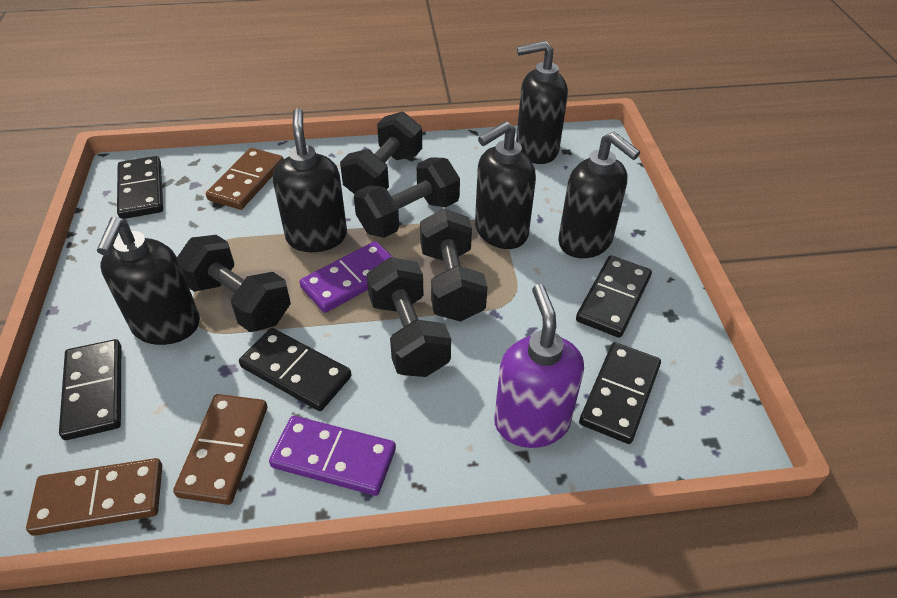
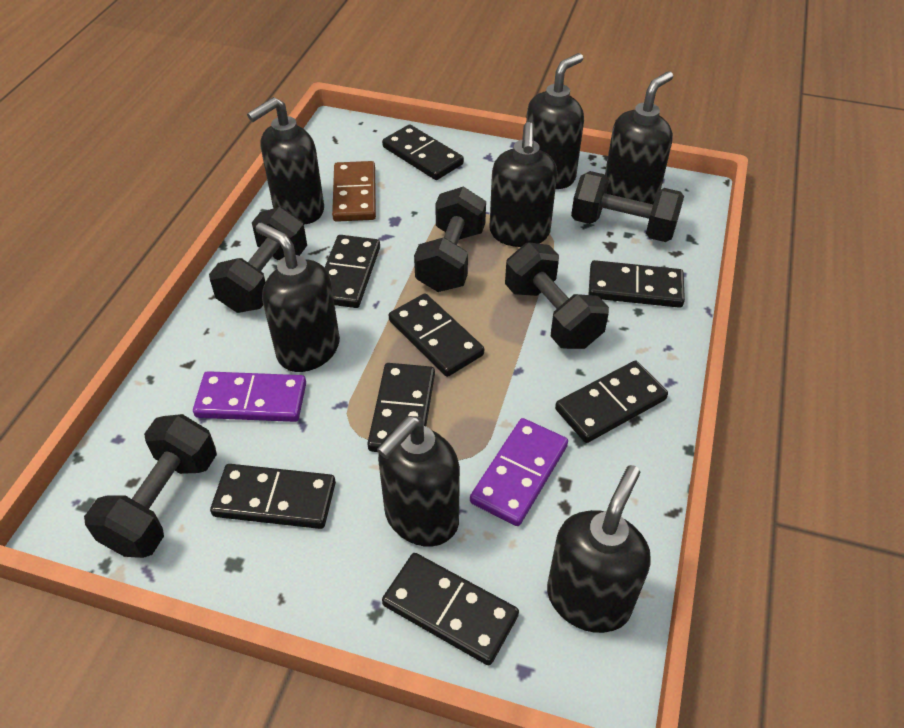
black domino: [59,339,121,440] [117,156,163,219] [239,328,352,411] [576,255,652,338] [579,342,661,444] = 5 -> [210,464,336,529] [325,235,380,308] [367,363,435,452] [382,124,464,180] [382,553,519,665] [389,293,484,377] [555,361,668,443] [588,260,685,308] = 8
black soap dispenser: [97,217,200,345] [273,108,347,252] [475,121,536,249] [516,41,568,164] [558,132,640,258] = 5 -> [247,97,324,224] [256,222,340,372] [377,416,460,547] [490,122,557,247] [526,53,584,189] [547,465,651,633] [605,71,673,204] = 7
brown domino: [26,458,162,536] [173,394,267,505] [206,148,284,210] = 3 -> [332,161,376,222] = 1
purple soap dispenser: [494,284,584,448] = 1 -> none = 0

